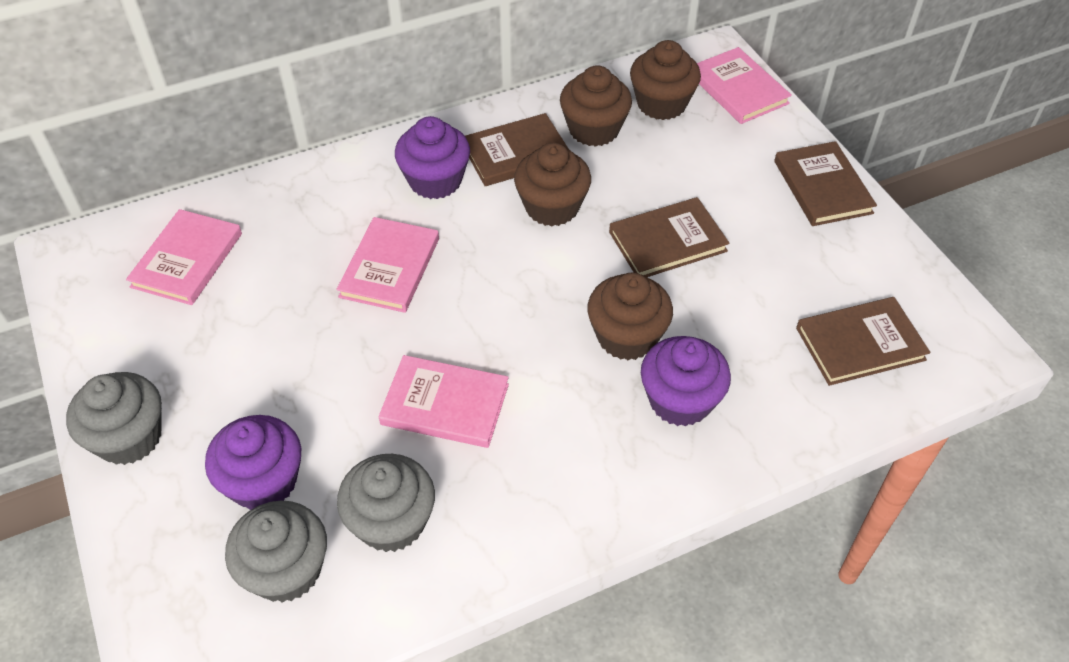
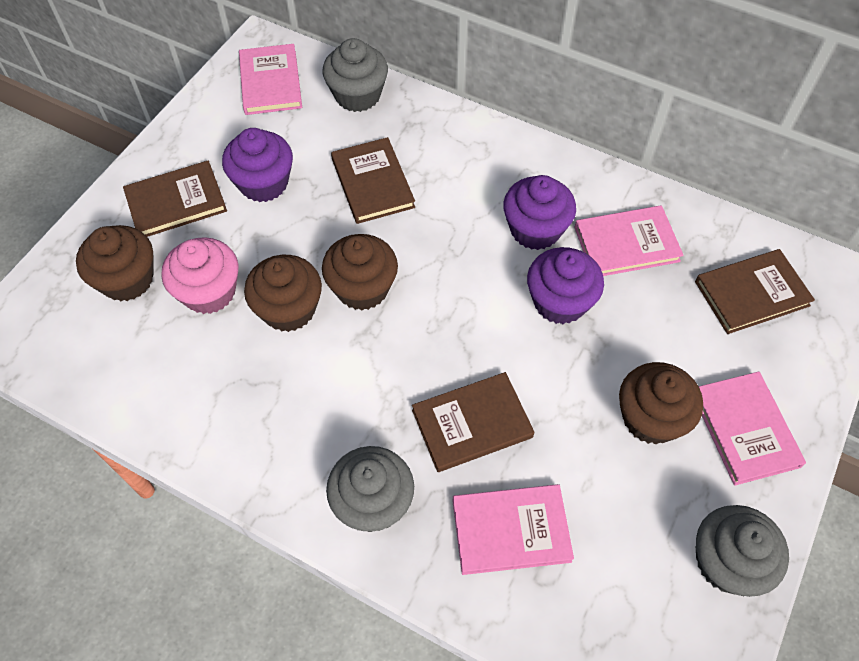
pink cupcake: none = 0 -> [161,237,238,314] = 1

